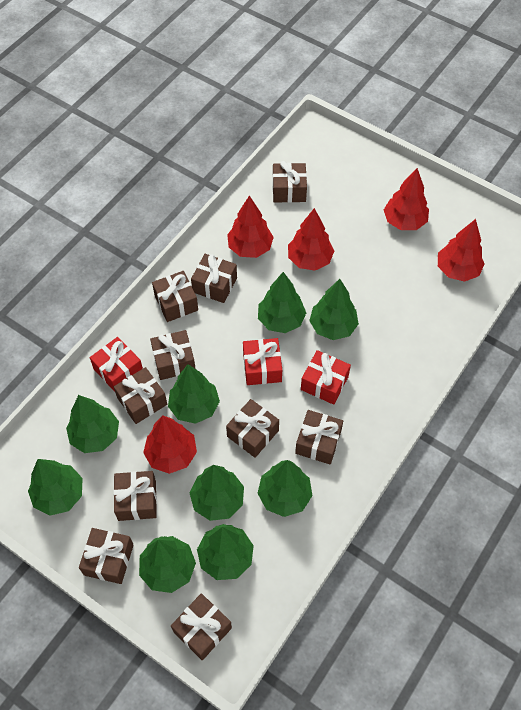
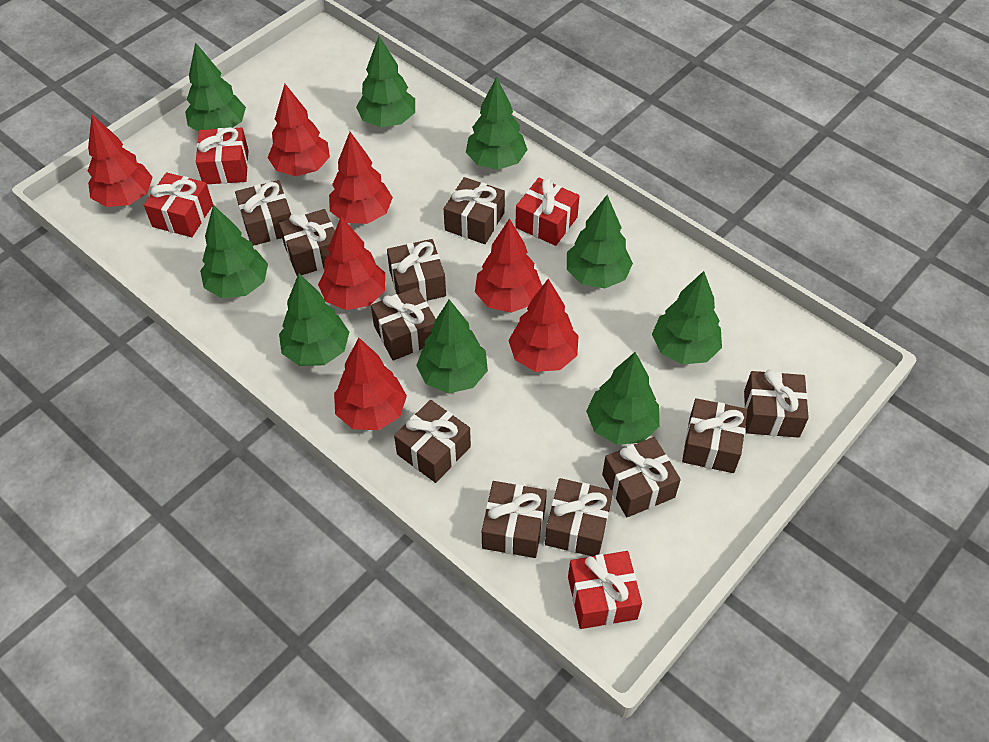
brown gift: [79,528,134,584] [113,471,157,521] [114,367,167,424] [150,330,196,380] [152,271,198,322] [171,593,232,660] [191,254,237,303] [226,399,279,458] [273,161,307,203] [295,410,343,465] = 10 -> [235,180,291,246] [279,209,335,276] [371,287,436,360] [387,239,446,301] [394,400,471,483] [444,177,505,244] [482,481,547,558] [545,478,613,556] [602,437,681,517] [682,398,748,473] [744,370,809,438] = 11
red gift: [90,337,143,392] [243,338,282,385] [301,350,351,405] = 3 -> [144,172,213,237] [196,127,248,184] [515,178,579,246] [568,551,642,629] = 4
red tree: [143,415,197,474] [227,195,274,258] [288,208,334,271] [384,168,429,230] [438,219,485,282] = 5 -> [88,115,153,207] [267,84,330,176] [318,216,385,310] [329,132,393,224] [334,338,407,430] [475,218,542,313] [508,278,579,372] = 7

